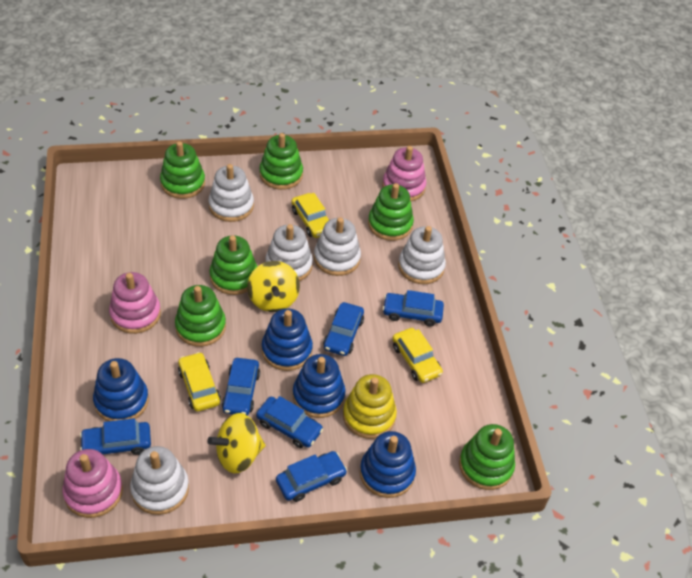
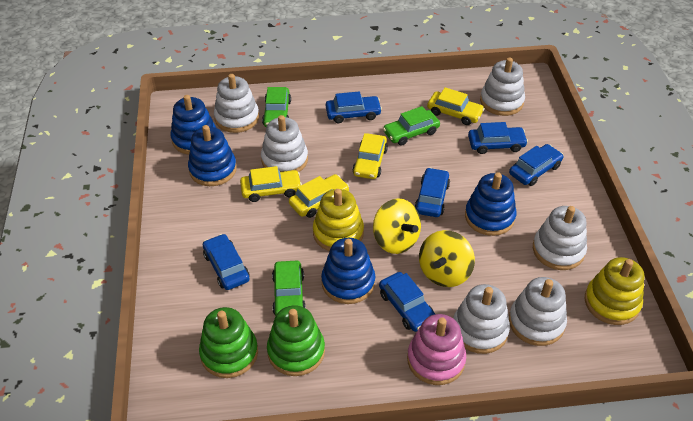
green car: none = 0 -> [262,87,291,127] [272,261,306,316] [383,106,440,146] = 3
green stacking toy: [160,141,205,199] [175,285,226,347] [210,235,257,295] [260,133,303,190] [368,183,414,241] [459,424,515,490] = 6 -> [199,307,258,378] [267,306,325,376] = 2
pink stacking toy: [63,449,123,518] [109,272,161,334] [382,146,426,201] = 3 -> [407,314,466,385] = 1
white stacking toy: [130,446,189,515] [208,164,254,222] [265,224,313,281] [314,217,361,276] [398,226,446,284] = 5 -> [214,74,259,133] [261,115,308,172] [453,284,510,354] [480,57,525,116] [509,277,567,346] [533,206,587,270] = 6
yellow car: [178,352,221,412] [291,193,329,238] [392,328,443,383] = 3 -> [240,166,302,202] [289,174,349,218] [352,133,388,179] [427,87,485,125] = 4
yellow stacking toy: [343,374,397,439] = 1 -> [313,189,364,251] [585,257,644,325] = 2

